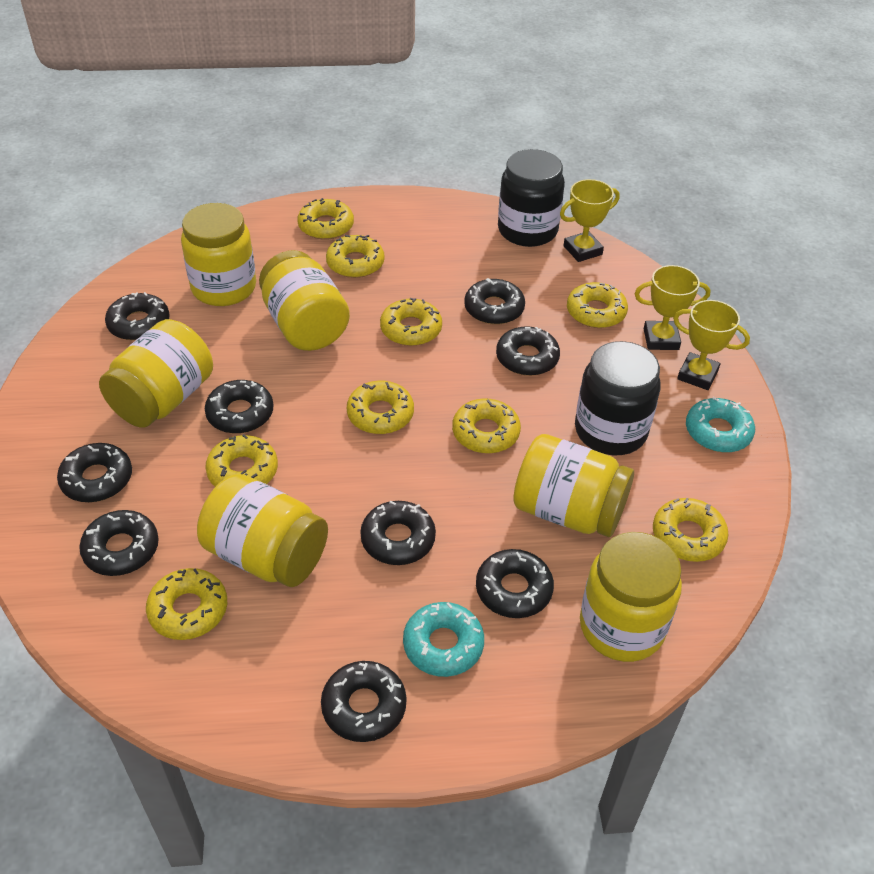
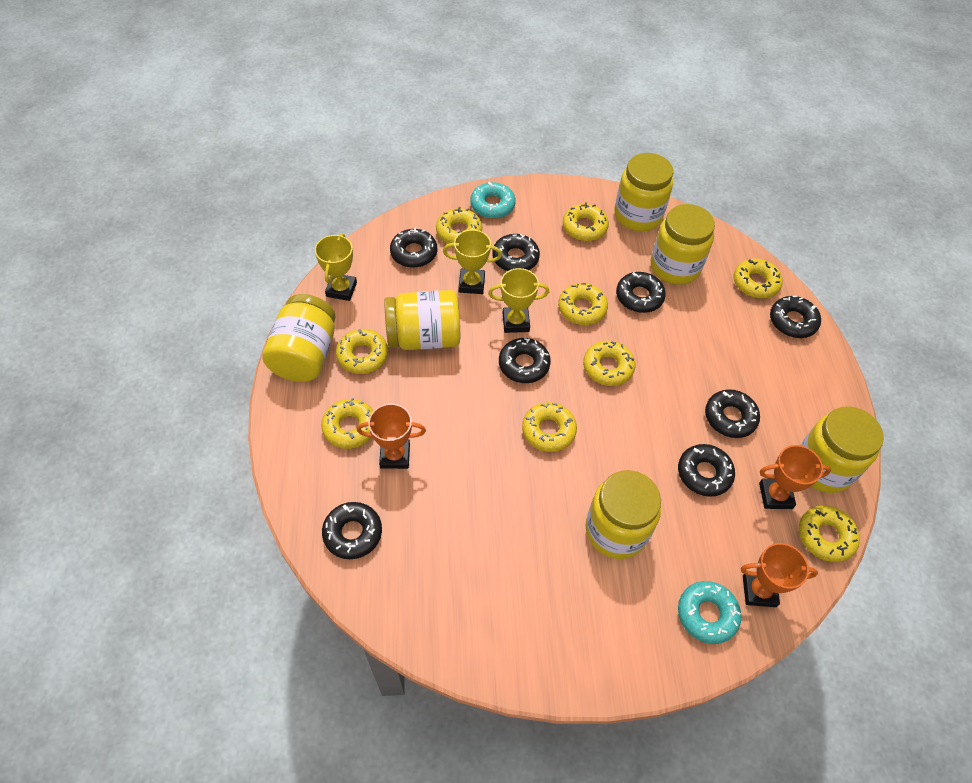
black donut: [57,443,132,502] [79,510,159,576] [105,292,170,341] [205,380,274,434] [321,661,407,742] [360,501,436,565] [464,278,525,325] [476,549,554,618] [496,326,560,376] = 9 -> [322,502,382,559] [390,227,437,268] [492,234,540,271] [499,338,551,383] [616,272,666,313] [678,444,735,497] [705,389,760,438] [770,296,821,338] = 8
black jar: [498,149,565,247] [575,341,661,455] = 2 -> none = 0
orange trophy: none = 0 -> [357,403,426,469] [741,543,818,607] [759,445,831,509] = 3

